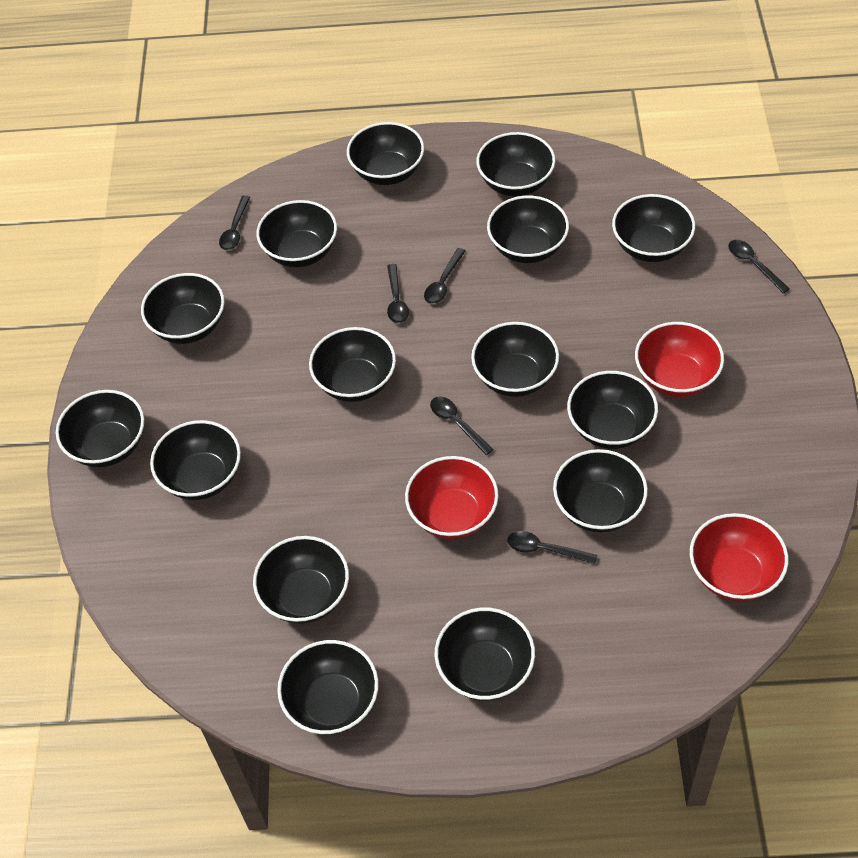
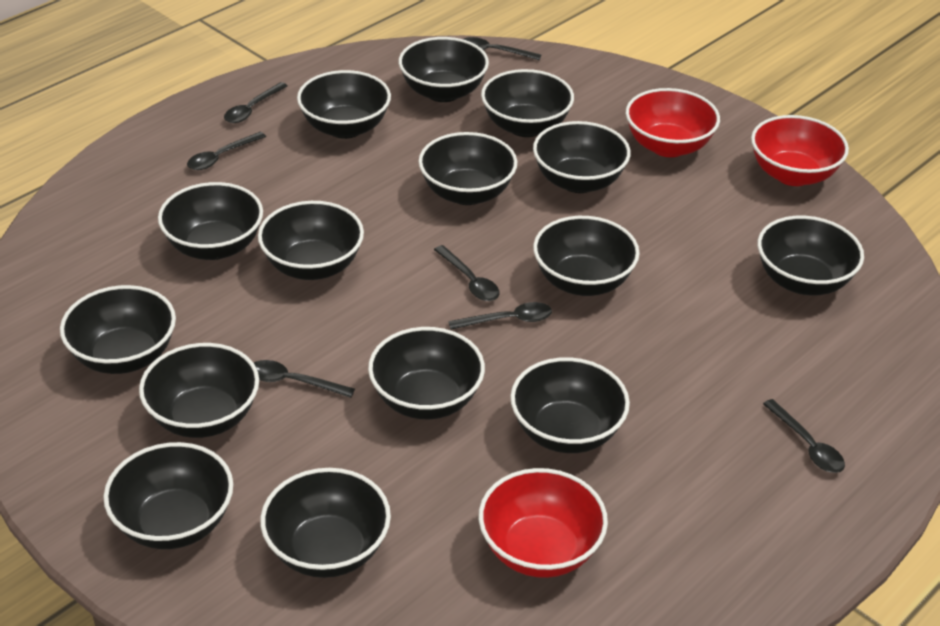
black spoon: [219,195,250,250] [387,264,409,323] [424,248,465,304] [430,396,494,455] [507,531,597,564] [728,240,790,293] = 6 -> [187,132,266,170] [224,82,287,123] [254,360,355,398] [434,245,500,301] [448,302,552,330] [464,37,541,60] [763,399,845,473] = 7

